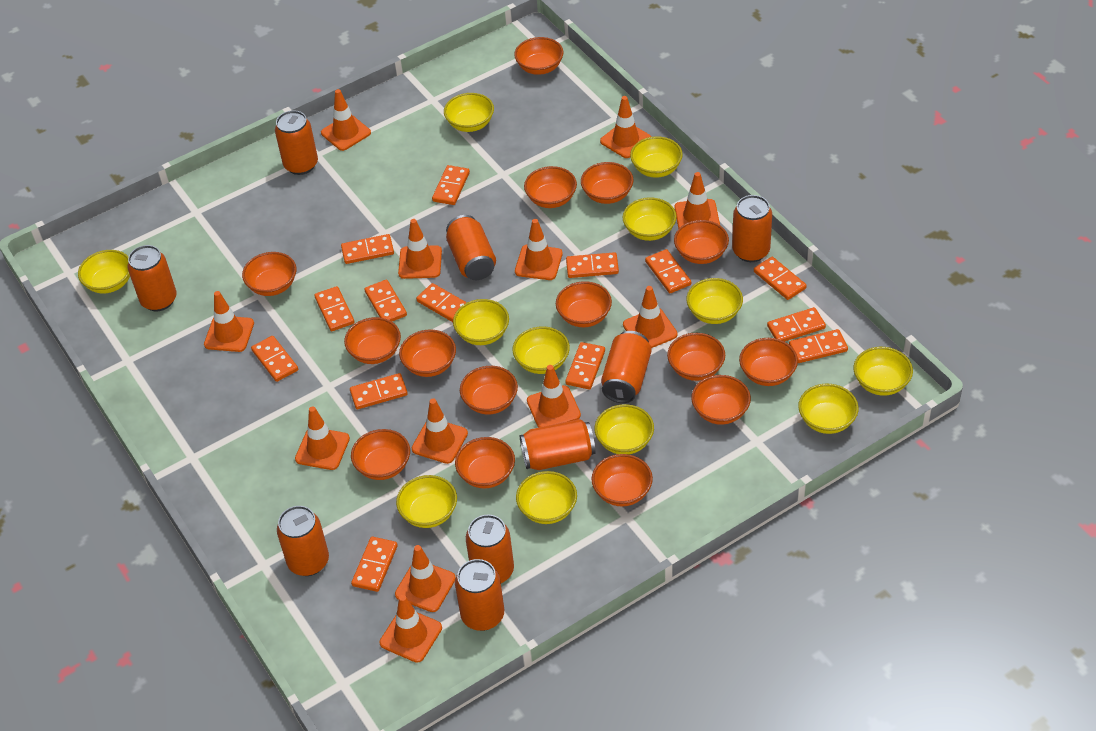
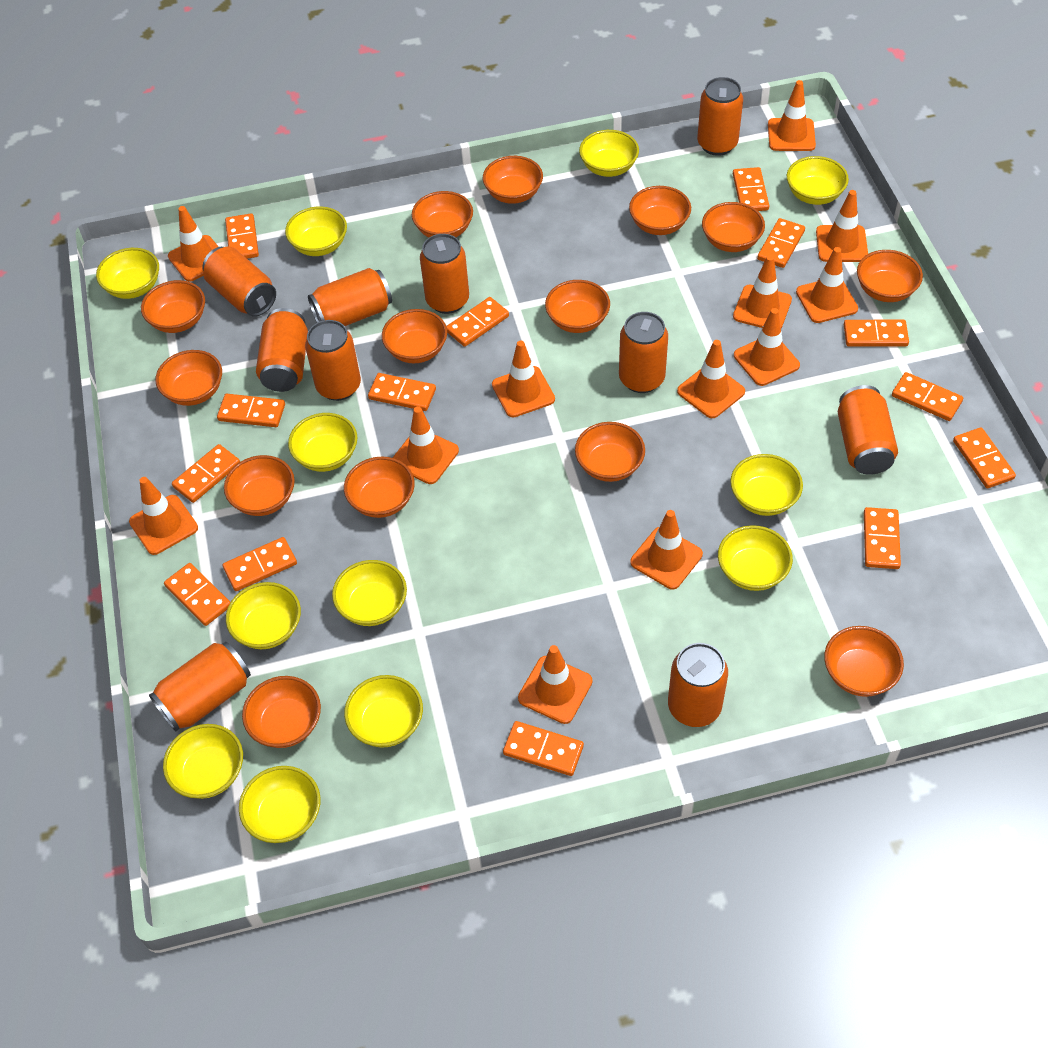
orange bowl: [242,252,296,296] [344,317,401,364] [351,429,410,480] [399,329,456,377] [455,437,515,489] [460,366,518,414] [514,37,564,75] [524,166,577,208] [556,281,612,327] [581,162,633,204] [591,454,653,507] [667,333,725,381] [674,220,729,264] [691,375,751,425] [739,338,798,386] = 15 -> [141,280,205,333] [155,350,222,406] [224,455,295,516] [242,676,321,748] [344,457,415,518] [382,309,447,363] [412,191,473,237] [483,156,543,204] [545,280,610,333] [575,422,645,482] [629,186,691,235] [702,202,765,252] [824,626,904,697] [857,250,923,302] = 14
orange can: [128,245,177,311] [275,110,318,175] [277,506,329,576] [446,215,496,280] [455,559,504,631] [466,515,514,583] [520,419,596,470] [601,331,652,403] [732,195,772,262] = 9 -> [149,642,251,731] [202,247,276,317] [256,308,308,392] [305,320,361,401] [308,268,392,326] [420,234,469,314] [619,312,668,393] [668,643,728,727] [697,77,743,156] [838,385,898,475] = 10

